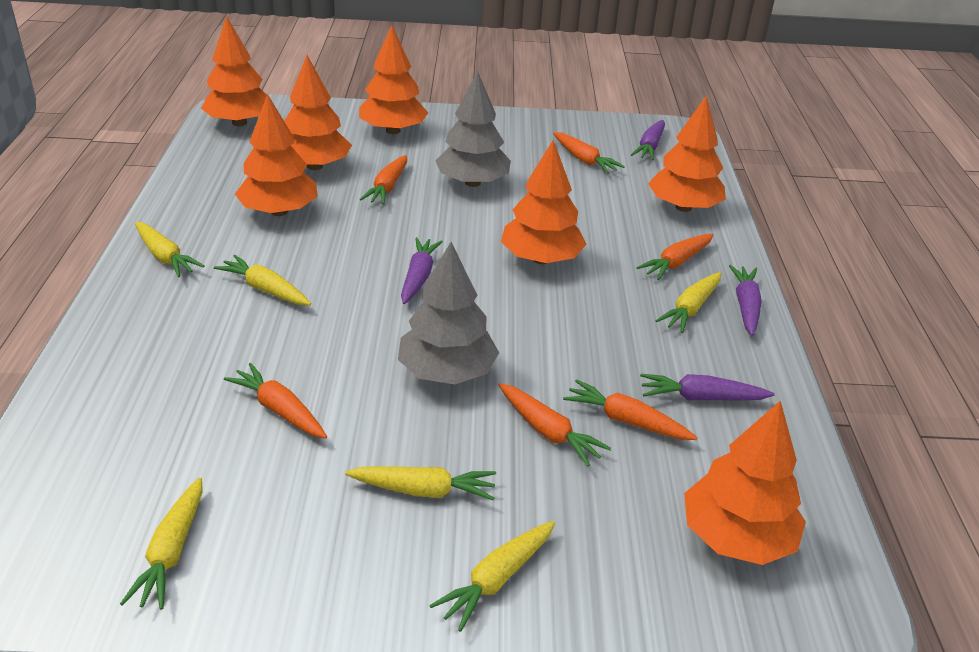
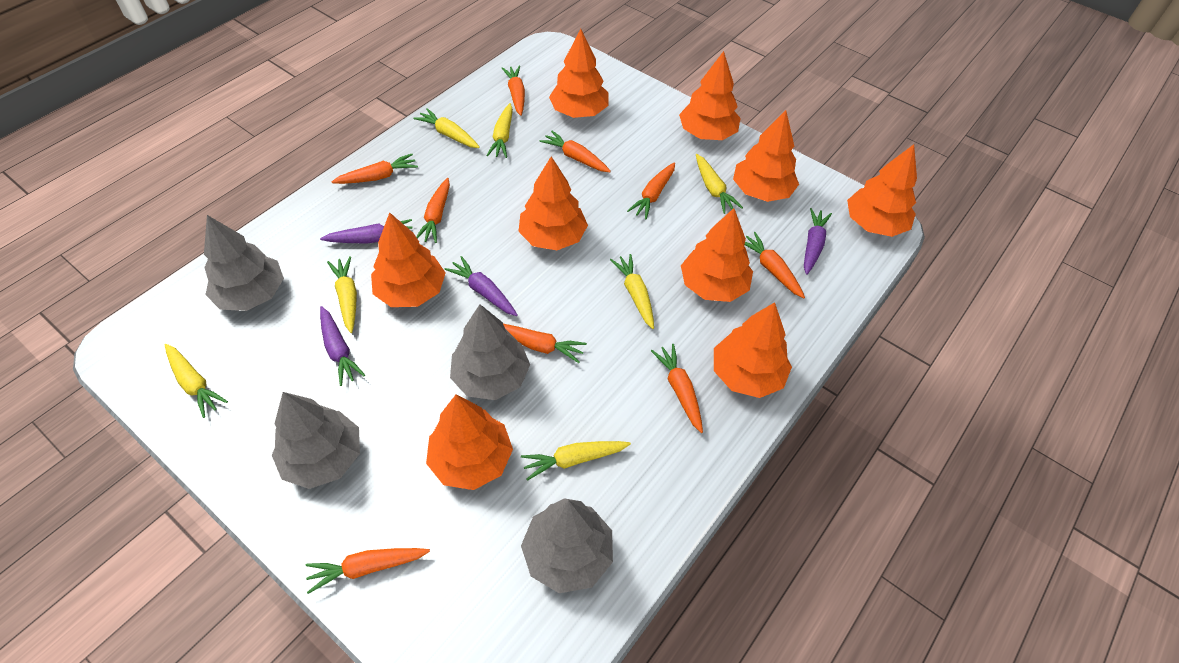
grey tree: [398,242,499,384] [435,71,511,187] = 2 -> [204,215,284,311] [272,392,360,489] [450,304,530,400] [521,498,613,593] = 4
orange carrot: [224,363,327,439] [360,155,407,205] [498,383,611,466] [553,132,625,174] [563,379,698,440] [637,234,714,280] = 6 -> [306,548,430,594] [331,154,418,184] [416,178,450,243] [502,66,525,116] [503,324,587,363] [540,131,611,172] [627,163,675,219] [651,344,703,433] [745,232,805,298] = 9
orange tree: [201,16,267,126] [235,94,318,216] [284,55,352,170] [359,25,429,134] [501,140,587,264] [648,95,726,212] [684,401,806,565] = 7 -> [371,212,445,307] [426,395,513,490] [518,156,588,250] [549,29,609,118] [679,51,741,140] [681,208,753,302] [714,302,792,398] [733,110,799,202] [847,144,917,237] = 9
yellow carrot: [120,477,203,610] [135,222,205,277] [214,255,311,305] [345,466,496,500] [429,521,555,632] [655,272,721,333] = 6 -> [165,344,228,418] [327,256,357,333] [413,108,480,148] [486,103,513,158] [521,441,631,481] [610,254,654,329] [696,154,743,214] = 7

